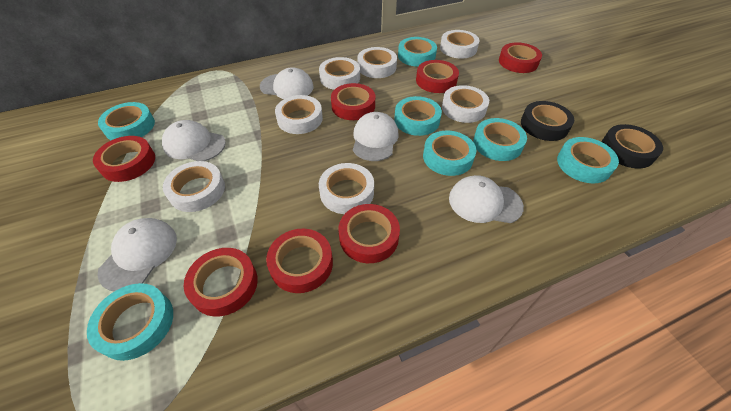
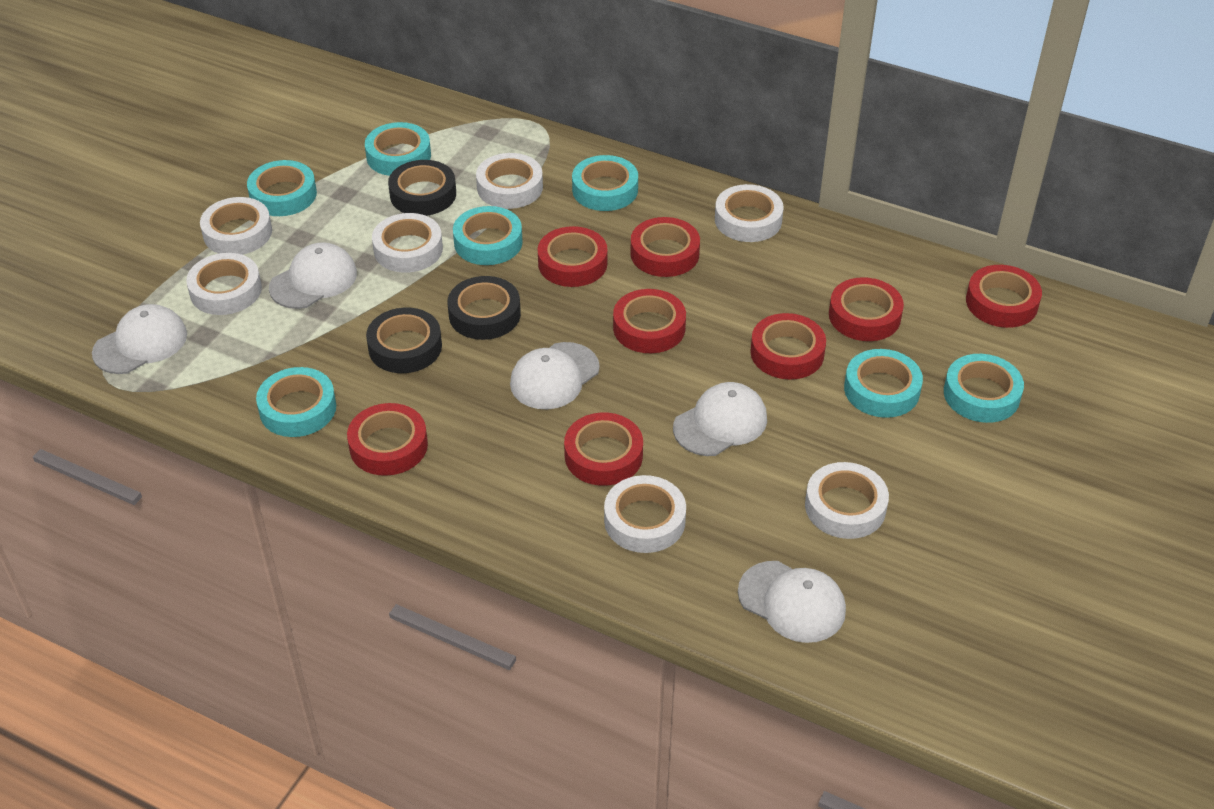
black tape: [521,101,574,141] [602,124,663,168] = 2 -> [366,308,442,373] [388,160,456,216] [448,276,521,340] = 3
red tape: [93,136,155,182] [184,248,258,317] [266,229,333,293] [331,83,375,120] [339,204,400,263] [416,60,459,93] [499,42,542,73] = 7 -> [347,403,428,476] [538,226,608,287] [564,413,643,486] [613,289,686,353] [630,217,700,277] [750,313,826,380] [829,277,904,341] [966,265,1042,328] = 8

